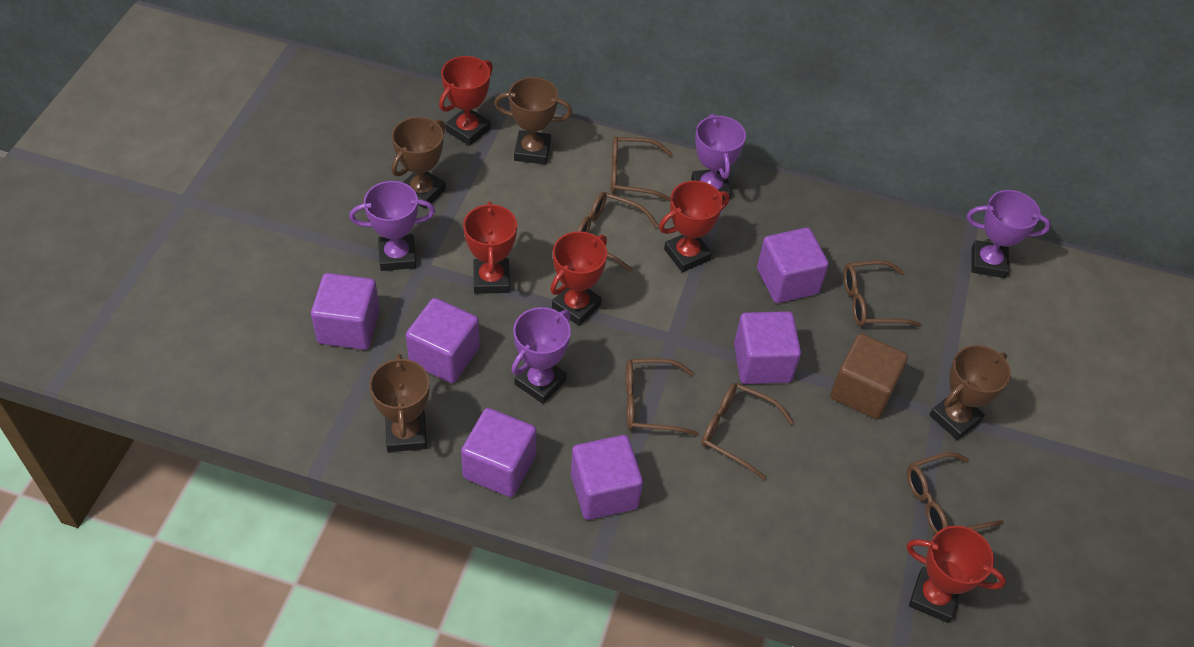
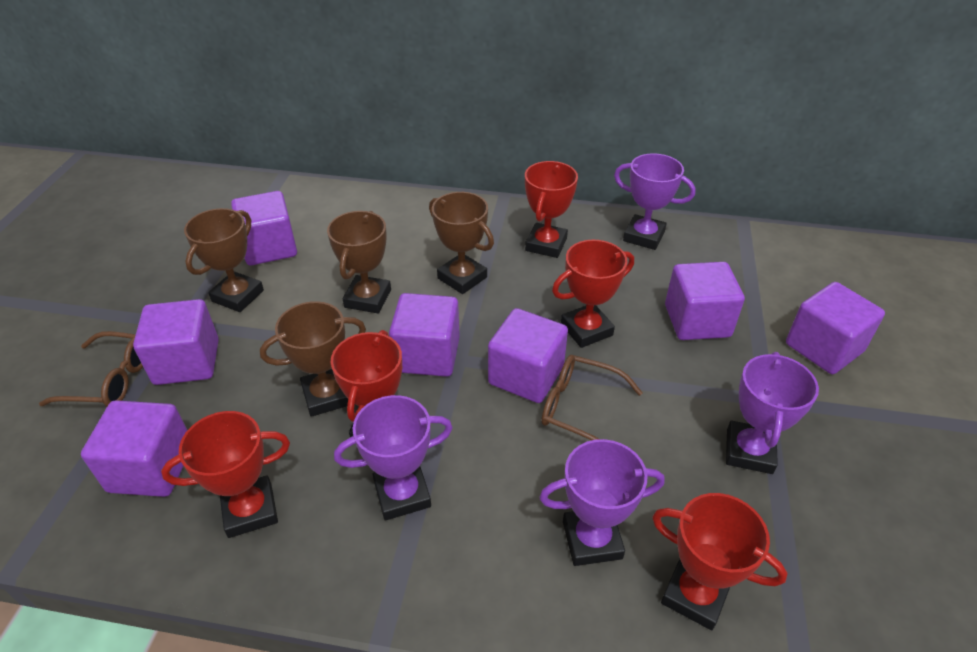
brown cube: [830,333,908,419] = 1 -> none = 0
brown glasses: [577,192,659,272] [611,137,672,201] [626,359,698,436] [701,383,794,480] [844,260,922,327] [907,452,1004,534] = 6 -> [39,331,143,406] [541,355,643,441] = 2
purple cube: [311,273,380,350] [406,298,480,383] [461,408,537,497] [571,435,643,520] [734,311,801,384] [757,227,829,303] = 6 -> [81,400,187,497] [133,299,219,385] [231,191,297,265] [389,293,460,377] [488,308,568,403] [665,262,745,340] [786,282,885,374] = 7

